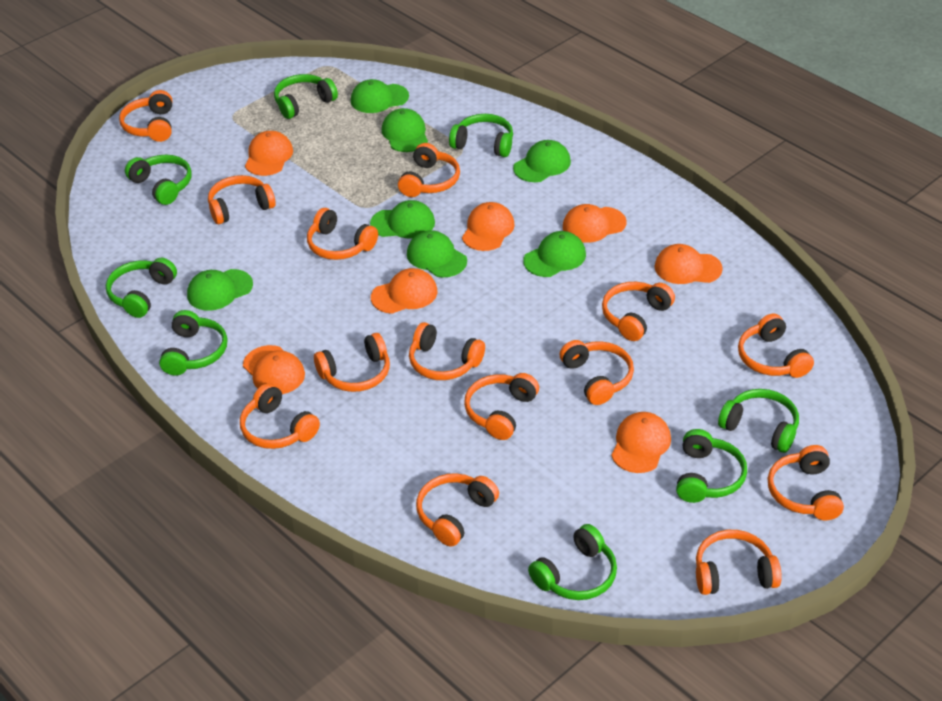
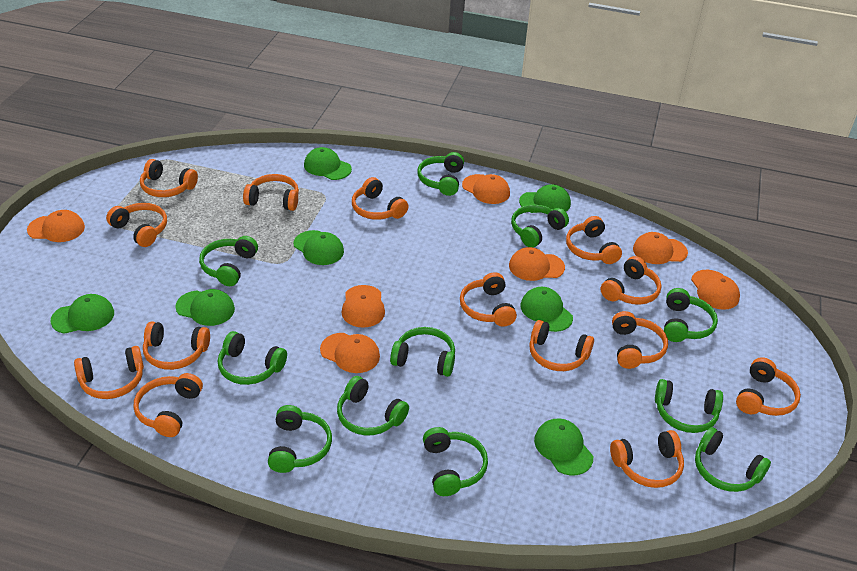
green headphones: [106,258,177,318] [125,155,192,205] [159,310,227,376] [274,74,338,119] [449,114,513,157] [528,524,617,600] [676,429,747,503] [718,389,799,453] = 8 -> [199,236,258,286] [218,331,287,385] [268,405,332,473] [337,376,409,435] [390,327,455,377] [417,152,464,196] [423,427,488,496] [511,205,569,248] [655,379,723,433] [664,288,718,342] [695,427,771,492] = 11

